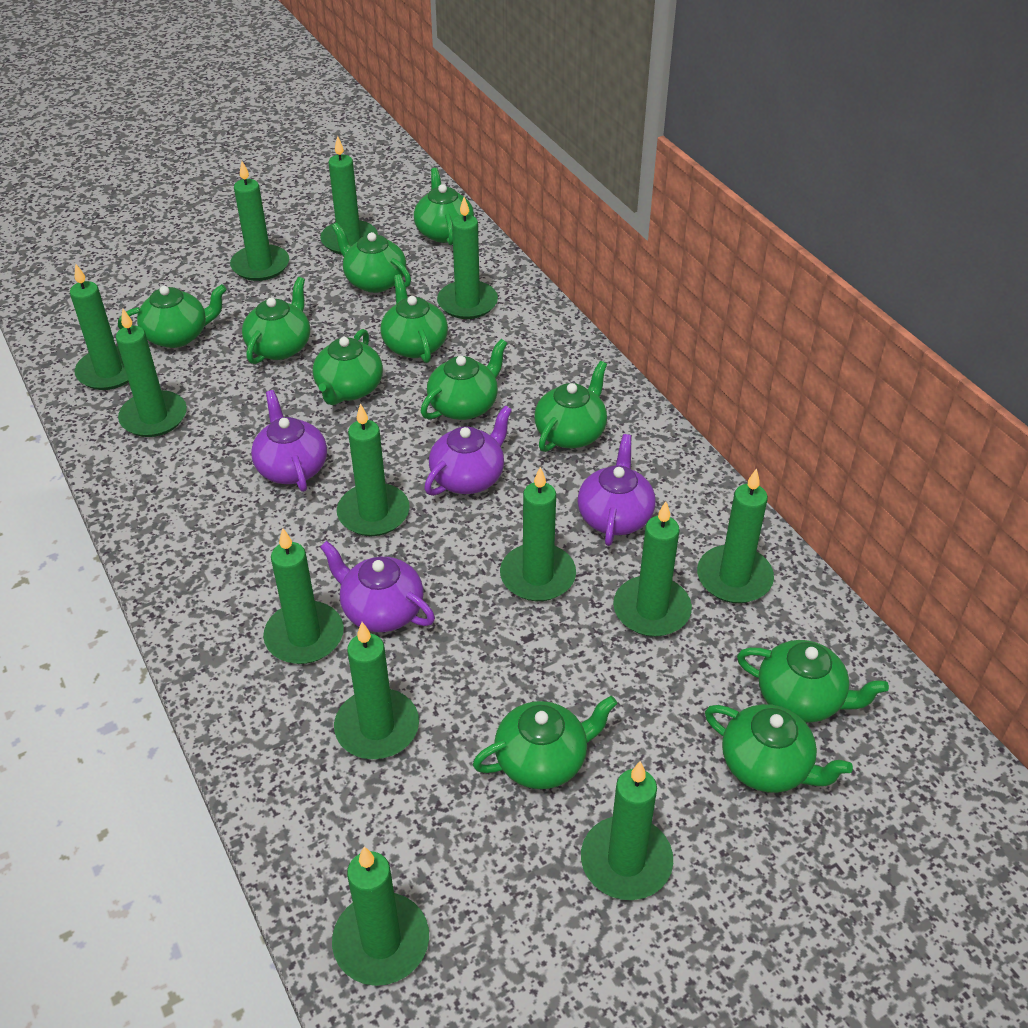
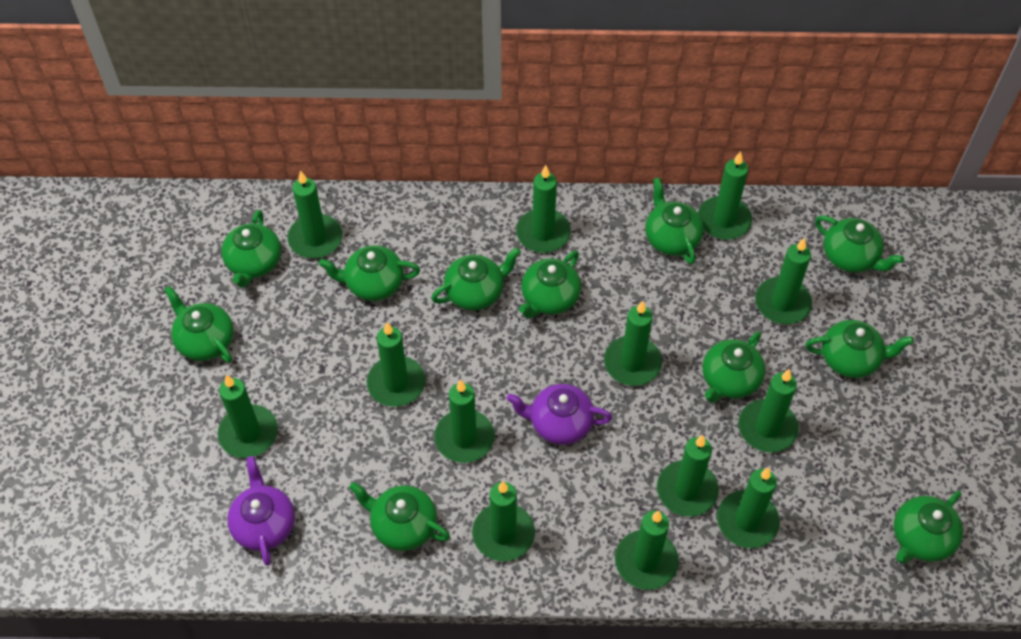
purple teapot: [251,390,327,492] [320,541,435,632] [424,406,512,496] [578,434,655,546] = 4 -> [227,456,295,566] [507,384,612,445] = 2

